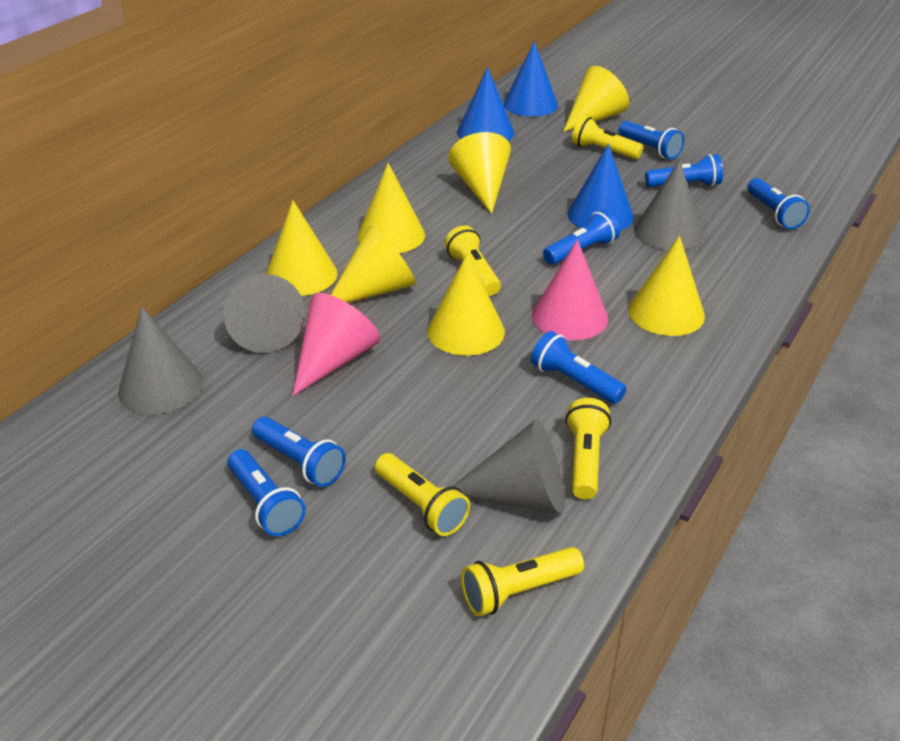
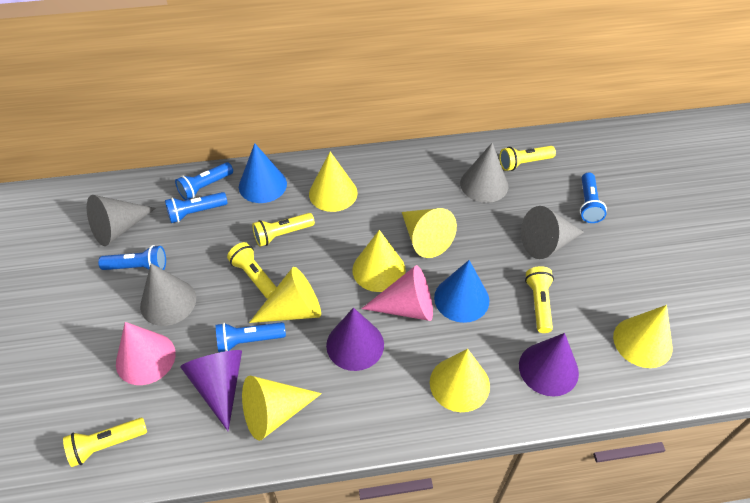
blue cone: [457,67,514,141] [503,41,558,117] [568,144,634,231] = 3 -> [239,143,287,203] [434,260,489,323] = 2
blue flashlight: [227,449,306,536] [252,417,346,487] [531,331,627,404] [543,210,620,265] [619,121,685,159] [645,154,723,188] [747,178,810,229] = 7 -> [98,245,166,270] [165,192,228,223] [175,162,233,200] [216,322,286,352] [580,172,607,223] = 5
purple cone: none = 0 -> [180,350,242,431] [326,308,384,371] [519,333,579,397] = 3

